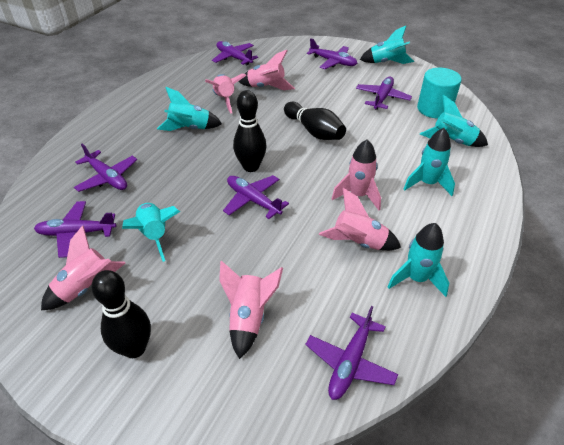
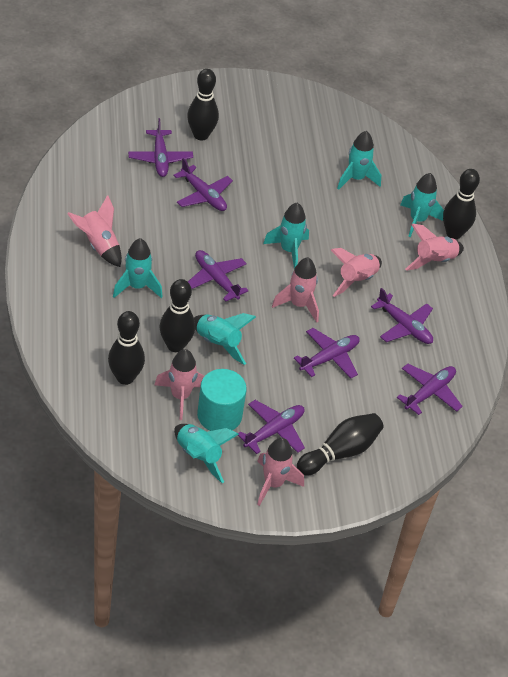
black bowling pin: [91,270,151,358] [233,90,266,172] [284,102,346,140] = 3 -> [108,311,145,385] [159,279,195,352] [187,69,219,140] [297,413,384,476] [443,169,480,239] = 5

